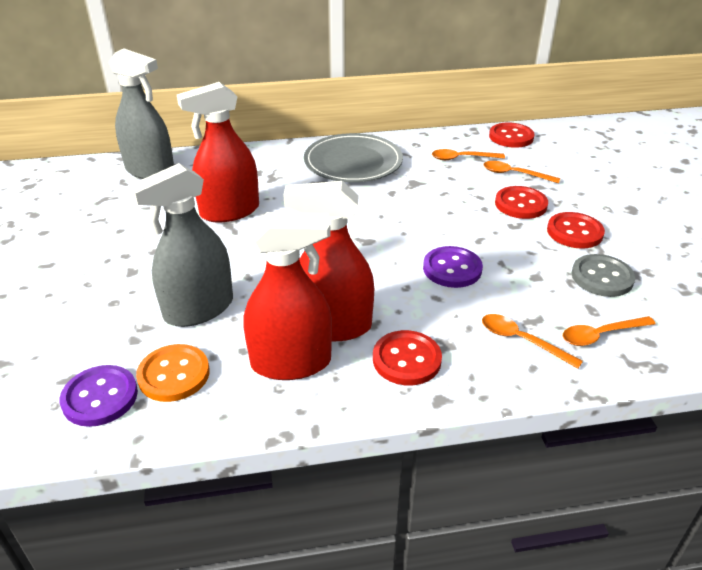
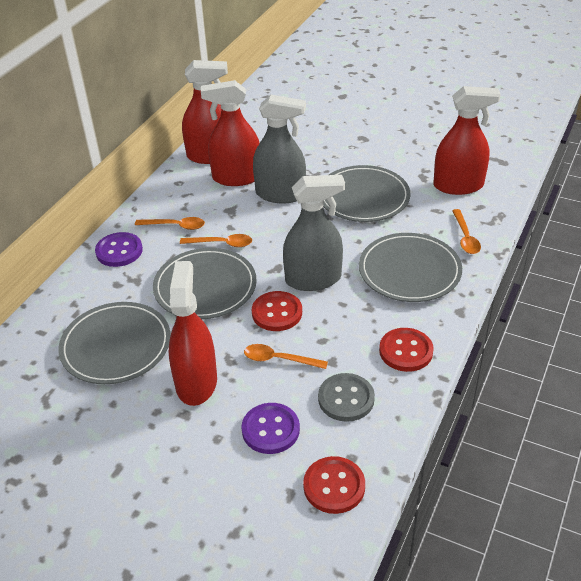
grey plate: [304,133,403,182] = 1 -> [59,302,171,384] [153,248,257,319] [323,165,410,222] [359,233,462,302] = 4
orange button: [136,344,210,402] = 1 -> none = 0
red button: [373,330,442,385] [489,122,535,148] [495,186,548,219] [547,212,605,249] = 4 -> [252,291,302,331] [303,456,365,514] [379,328,434,372] = 3
red spray bottle: [177,82,259,223] [244,212,332,380] [283,181,374,341] = 3 -> [169,261,217,406] [182,60,228,164] [201,80,260,186] [433,86,501,195] = 4

